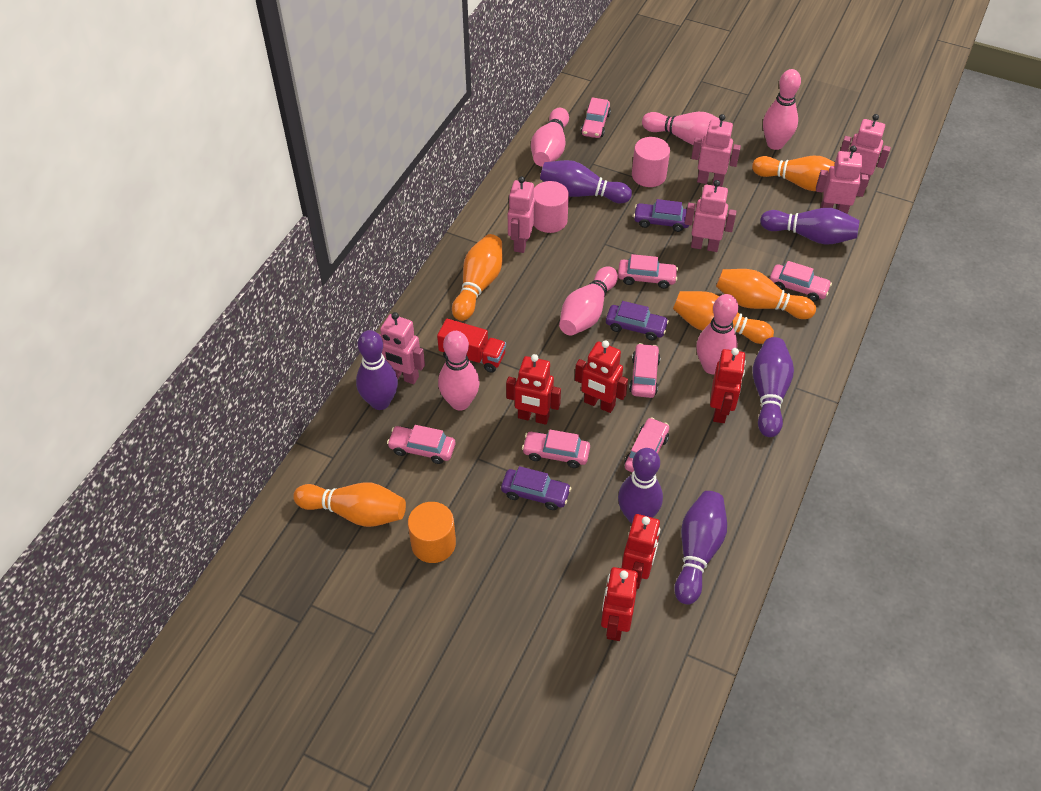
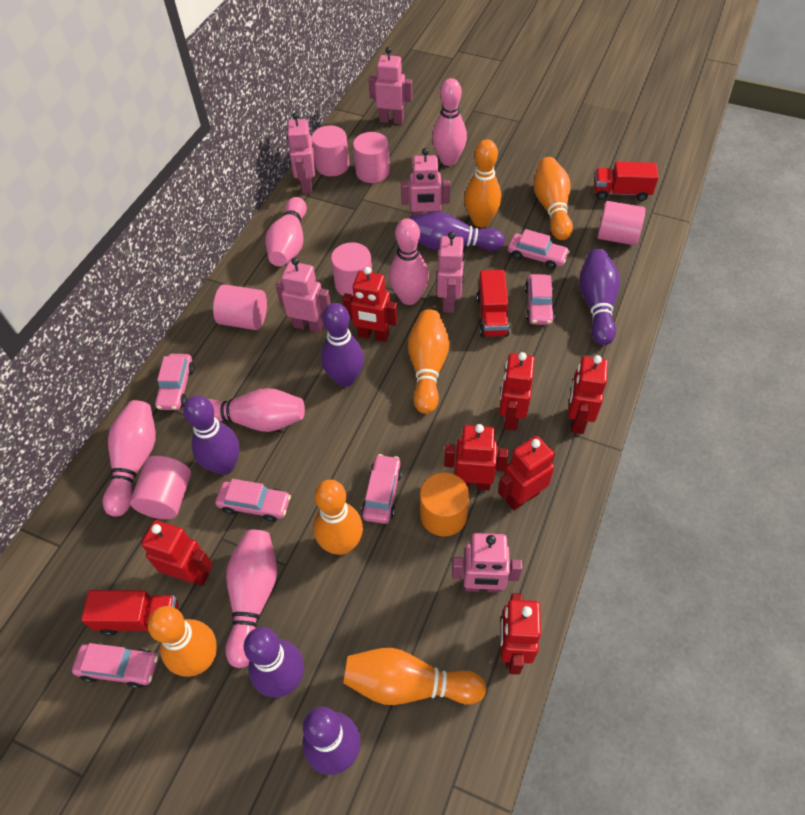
orange bowling pin: [293,482,406,527] [452,234,502,321] [673,291,774,344] [716,269,816,319] [752,156,835,191] = 5 -> [148,606,217,677] [313,480,363,555] [343,648,486,705] [408,309,449,414] [464,139,501,227] [534,157,573,240] = 6
pink car: [387,425,455,464] [522,430,590,468] [581,97,611,138] [618,254,678,289] [625,417,669,473] [629,343,661,398] [769,261,832,301] = 7 -> [72,643,158,688] [155,354,194,410] [215,479,291,522] [361,454,403,524] [508,229,570,269] [525,274,555,325] = 6
pink cylinder: [534,181,569,233] [632,137,670,187] = 2 -> [130,456,191,519] [213,284,267,330] [312,125,349,176] [331,242,372,296] [353,132,390,183] [597,201,646,245] = 6
purple car: [501,466,571,510] [606,301,669,340] [633,199,689,232] = 3 -> none = 0
red robot: [506,354,561,425] [575,340,628,413] [601,567,638,641] [622,514,660,589] [710,348,746,423] = 5 -> [141,520,213,586] [342,267,398,342] [444,424,509,491] [498,436,555,511] [499,352,535,431] [500,593,541,675] [568,355,608,434] = 7
red truck: [437,319,506,373] = 1 -> [81,590,178,636] [477,270,510,337] [594,162,659,201] = 3

